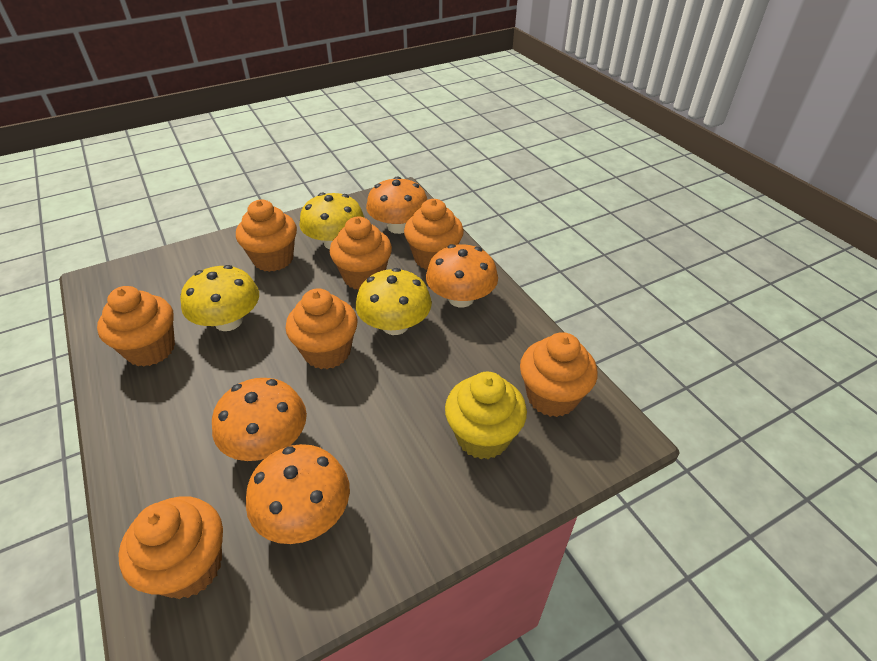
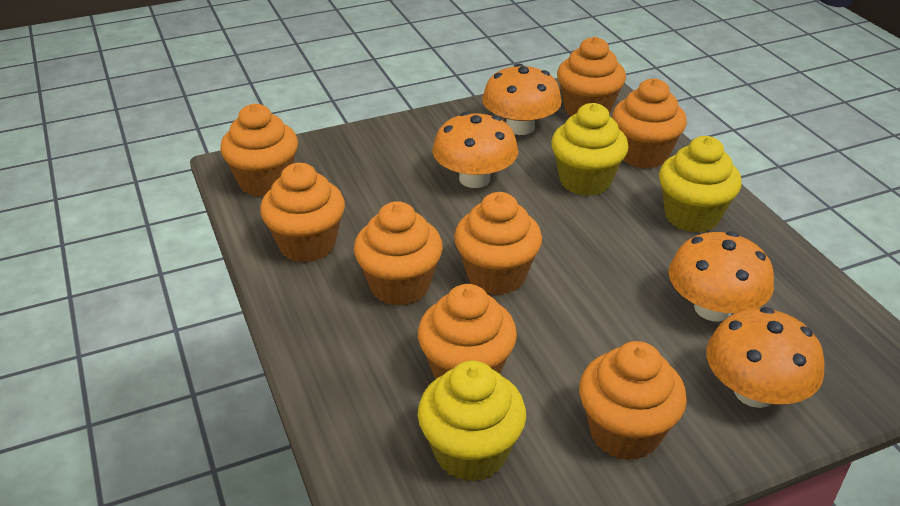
orange cupcake: [97,286,175,367] [118,496,223,599] [236,200,297,272] [285,288,357,369] [330,216,392,290] [404,199,464,270] [520,332,598,417] = 7 -> [220,104,298,197] [260,163,345,263] [354,201,443,306] [418,284,517,379] [454,192,542,295] [557,37,626,117] [579,341,687,461] [612,78,687,169] = 8
yellow cupcake: [445,372,527,459] = 1 -> [418,361,526,482] [551,103,629,196] [659,136,742,233] = 3
yellow mushroom: [180,265,259,331] [300,192,364,249] [356,268,432,335] = 3 -> none = 0

